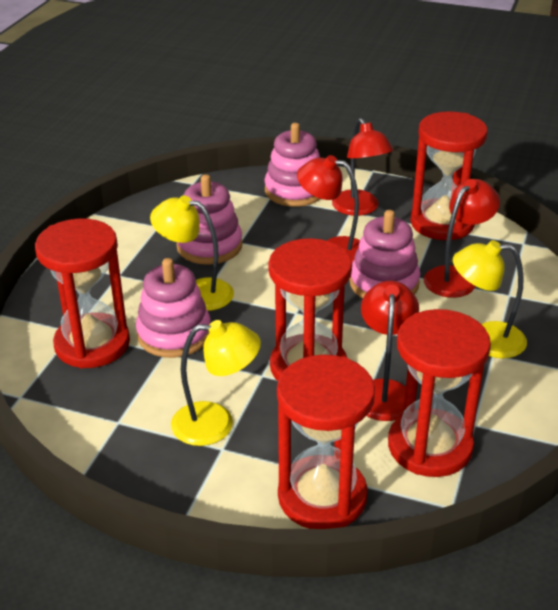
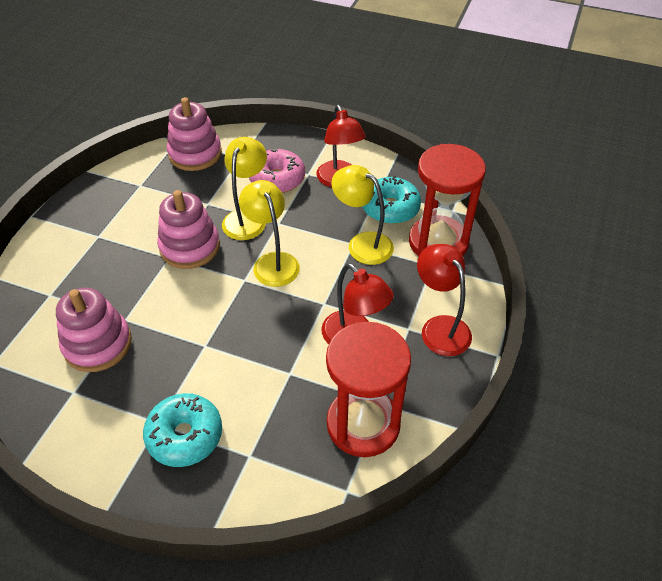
pink donut: none = 0 -> [249,149,305,193] = 1
pink stacking toy: [136,258,211,358] [176,174,243,265] [264,123,320,207] [350,210,420,298] = 4 -> [56,288,132,372] [157,190,220,269] [167,97,222,171] = 3
red hourglass: [35,219,130,368] [268,238,352,381] [277,354,375,529] [388,309,491,477] [410,111,488,240] = 5 -> [326,322,411,457] [409,144,486,257] = 2
red lamp: [297,155,360,263] [332,118,393,216] [361,280,419,421] [424,179,500,298] = 4 -> [316,105,366,187] [321,263,394,344] [417,244,472,356] = 3
turquoise donut: none = 0 -> [143,393,222,467] [362,176,421,224] = 2

